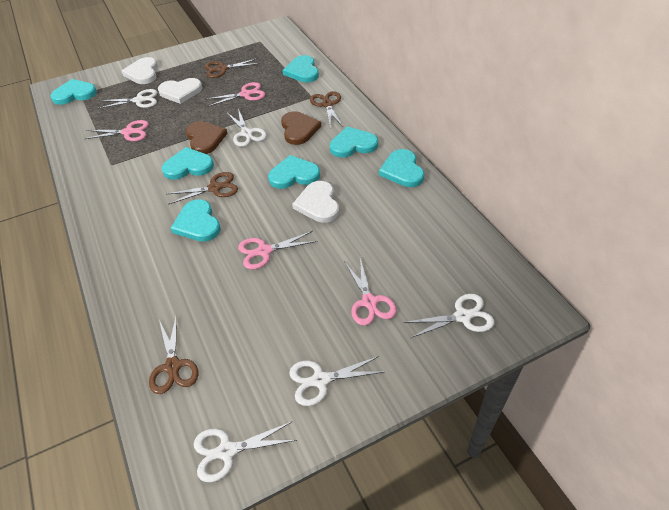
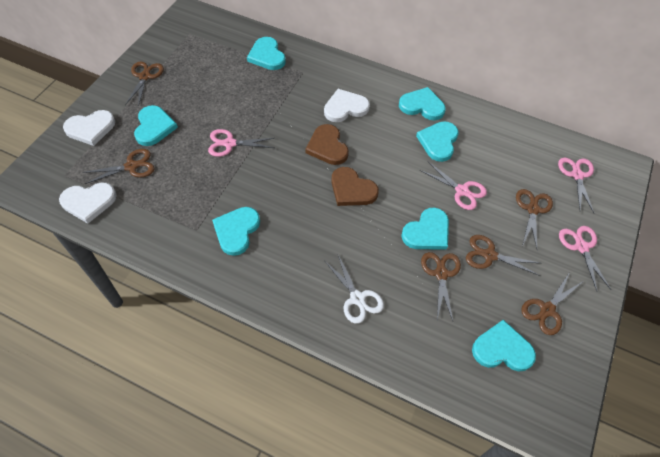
brown scissors: [149,314,199,394] [167,172,238,205] [204,58,261,78] [310,91,343,127] = 4 -> [82,149,155,184] [125,61,164,107] [421,252,461,321] [466,235,540,276] [516,189,553,249] [521,272,582,335] = 6
white scissors: [98,89,158,109] [194,421,297,482] [227,109,267,147] [289,356,383,406] [404,294,494,338] = 5 -> [325,255,384,324] = 1

